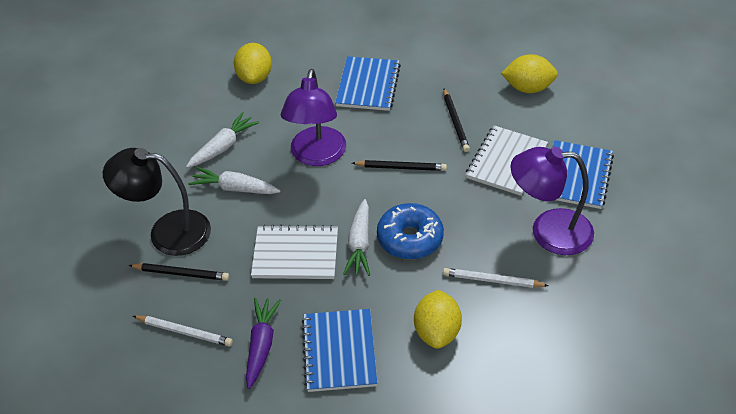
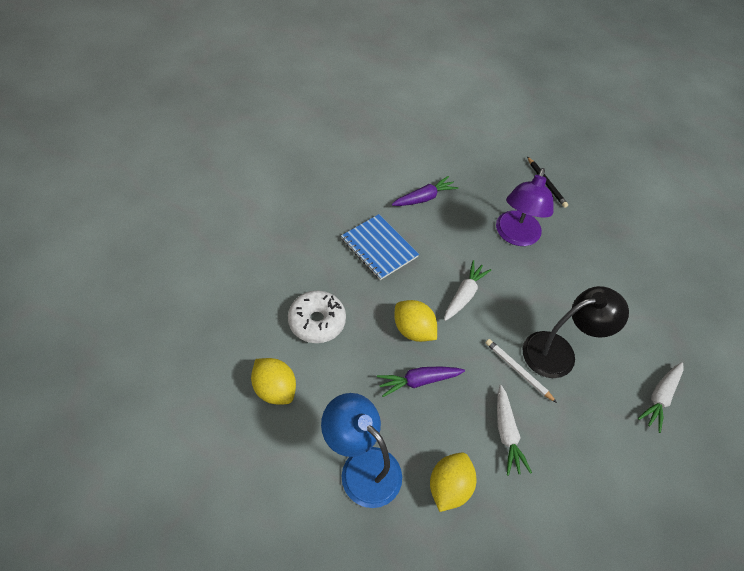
black pencil: [128,263,229,281] [352,160,447,171] [443,88,470,152] = 3 -> [527,157,568,208] = 1
blue donut: [377,203,444,260] = 1 -> none = 0
blue lamp: none = 0 -> [321,393,402,508] = 1
blue notebook: [302,309,377,392] [335,56,401,111] [553,140,614,209] = 3 -> [341,214,419,280] = 1
purple carrot: [246,298,281,389] = 1 -> [377,366,465,397] [392,176,458,206] = 2
purple lamp: [281,69,346,166] [510,147,594,255] = 2 -> [496,168,553,246] = 1
white donut: none = 0 -> [288,291,346,343] = 1
white notebook: [251,224,338,279] [466,126,548,196] = 2 -> none = 0
white pencil: [133,316,233,346] [443,268,549,288] = 2 -> [486,339,557,403] = 1

